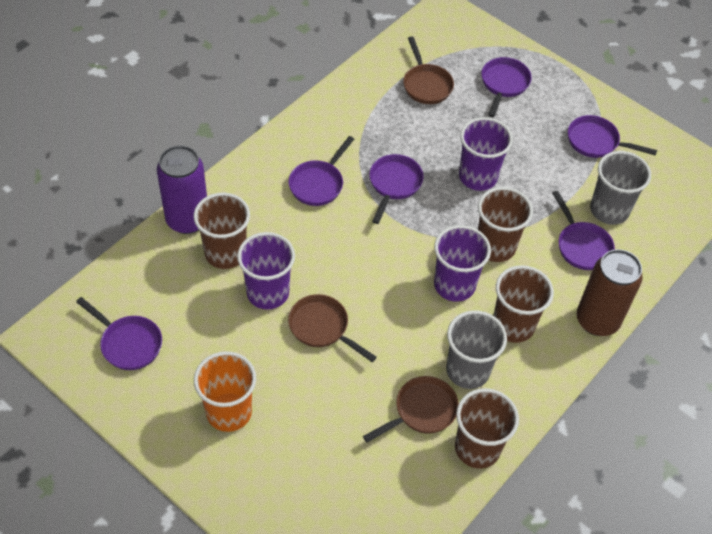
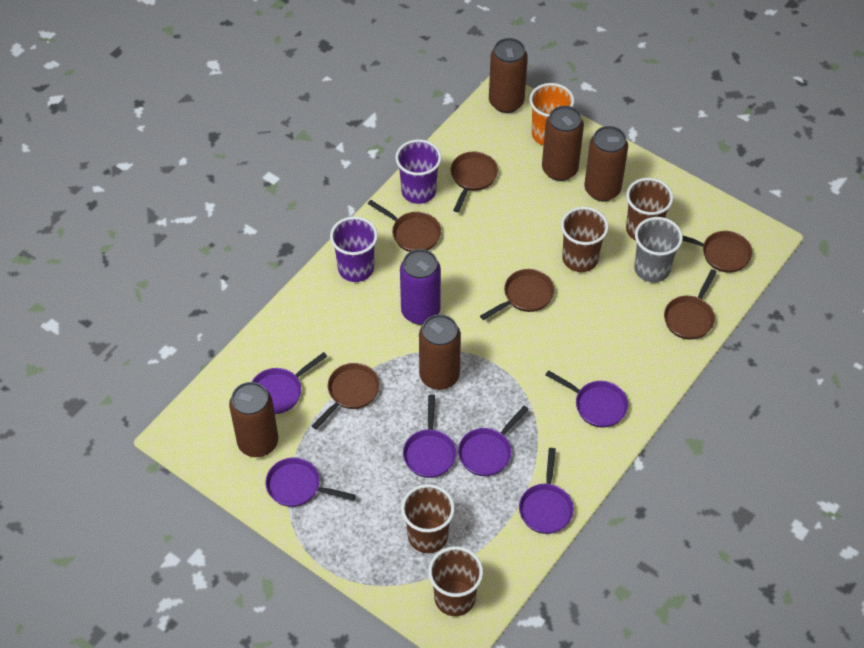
brown can: [577,249,643,336] = 1 -> [229,382,278,457] [419,314,461,390] [489,38,528,113] [542,106,584,181] [584,126,628,201] = 5
brown pan: [288,294,377,362] [363,376,459,443] [403,36,454,104] = 3 -> [312,363,380,430] [368,200,441,252] [450,151,498,212] [480,269,554,320] [664,269,717,340] [682,231,752,273] = 6
grey cup: [446,310,507,389] [590,151,651,225] = 2 -> [634,217,683,282] = 1
purple cup: [237,232,295,310] [434,225,491,302] [459,117,513,191] = 3 -> [330,216,378,282] [395,139,442,204] = 2

